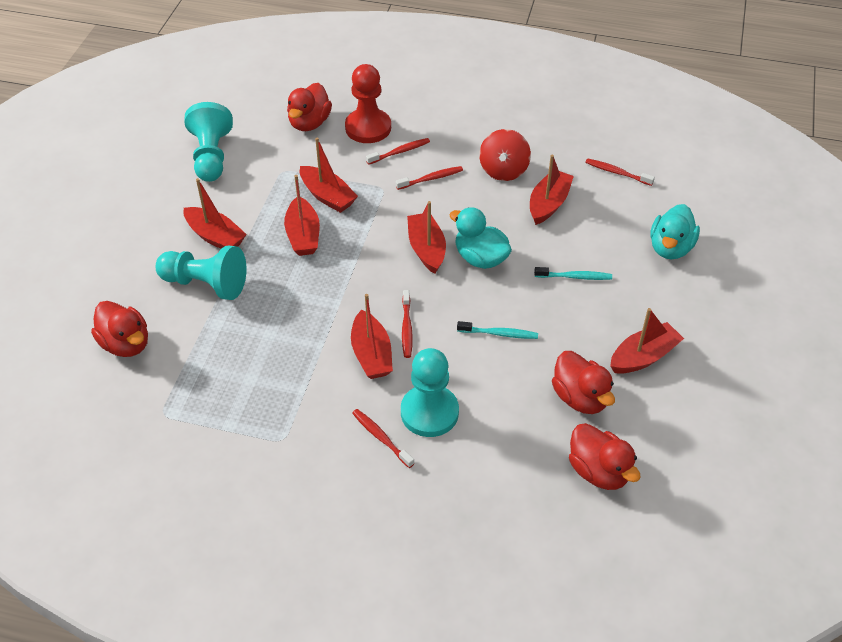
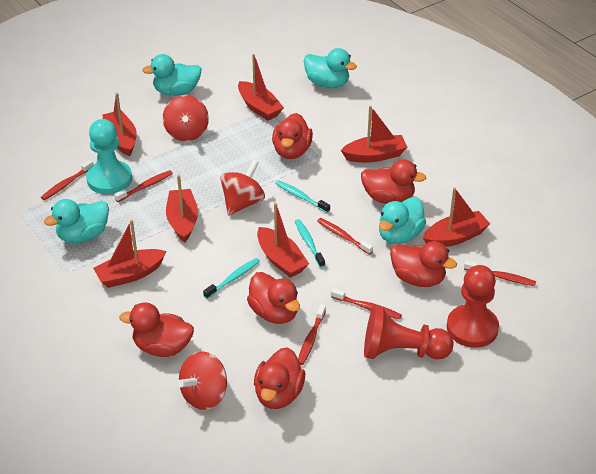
red duck: [91,301,148,357] [287,83,332,131] [552,351,615,414] [569,423,641,490] = 4 -> [119,303,194,357] [247,272,300,324] [254,347,305,409] [272,113,313,159] [361,159,426,204] [390,241,457,287] = 6
red pawn: [345,64,391,143] = 1 -> [364,305,454,359] [447,265,499,348] = 2
red spinning top: [479,129,531,181] = 1 -> [163,95,209,141] [177,351,227,410] [220,160,265,216] = 3
red toothbrush: [352,409,414,468] [366,138,430,165] [396,166,463,190] [402,290,413,358] [585,158,655,186] = 5 -> [41,160,93,200] [114,170,173,202] [298,304,326,365] [317,218,373,255] [331,288,402,320] [464,260,536,286] = 6
turquoise duck: [449,207,512,269] [651,204,700,259] = 2 -> [44,199,109,243] [142,54,202,96] [304,48,357,88] [379,197,426,244] = 4
turquoise pawn: [156,246,247,300] [185,102,233,182] [401,348,459,437] = 3 -> [86,119,132,194] = 1
turquoise toothbrush: [457,321,538,339] [534,267,612,280] = 2 -> [203,258,260,299] [275,180,330,213] [295,219,325,268] = 3

